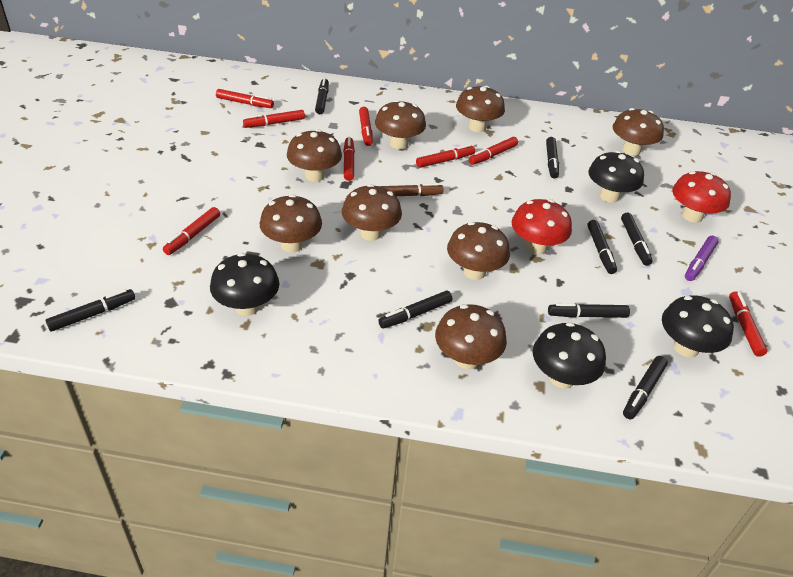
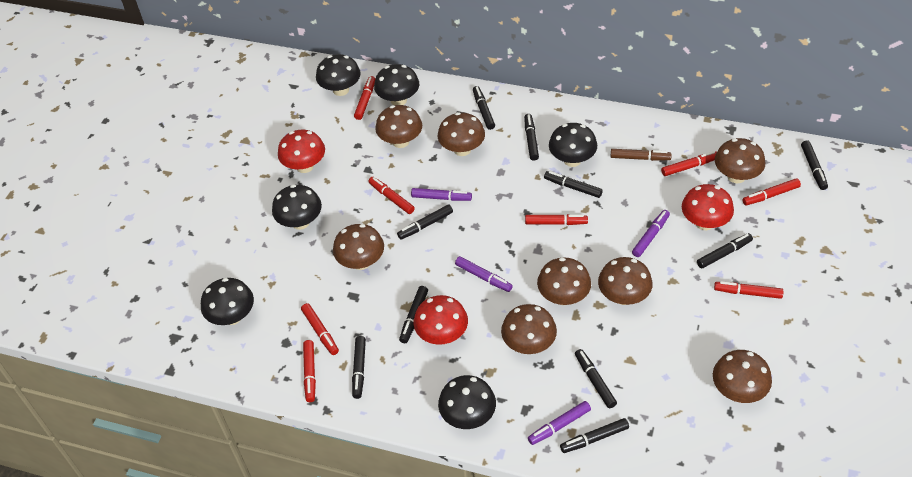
black marker: [46,289,135,331] [315,78,329,114] [378,291,452,329] [546,137,559,178] [548,303,630,318] [587,220,617,274] [621,212,653,266] [623,356,668,419] = 8 -> [352,336,366,399] [397,204,453,240] [399,286,428,343] [473,86,495,130] [524,114,539,161] [544,171,603,198] [560,418,629,453] [575,349,617,408] [697,233,753,268] [801,140,828,190] = 10
black mushroom: [210,253,280,316] [533,322,606,389] [588,151,644,203] [662,295,734,358] = 4 -> [201,278,254,325] [272,185,322,230] [316,54,361,96] [374,64,419,105] [438,375,496,429] [549,123,597,167] = 6
purple marker: [685,236,719,281] = 1 -> [411,188,472,201] [455,256,512,292] [528,401,591,445] [632,210,670,257] = 4
red mushroom: [512,199,572,254] [672,171,731,223] = 2 -> [278,130,325,173] [414,295,468,345] [682,184,734,230] = 3

